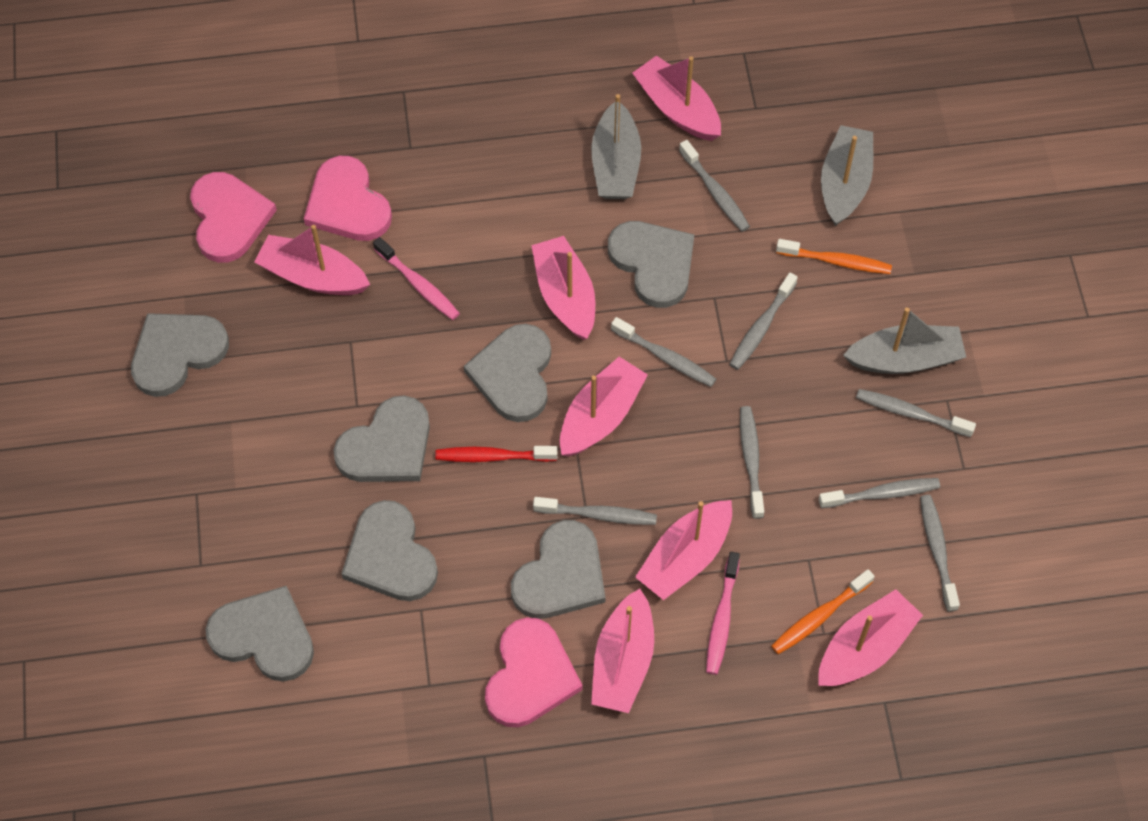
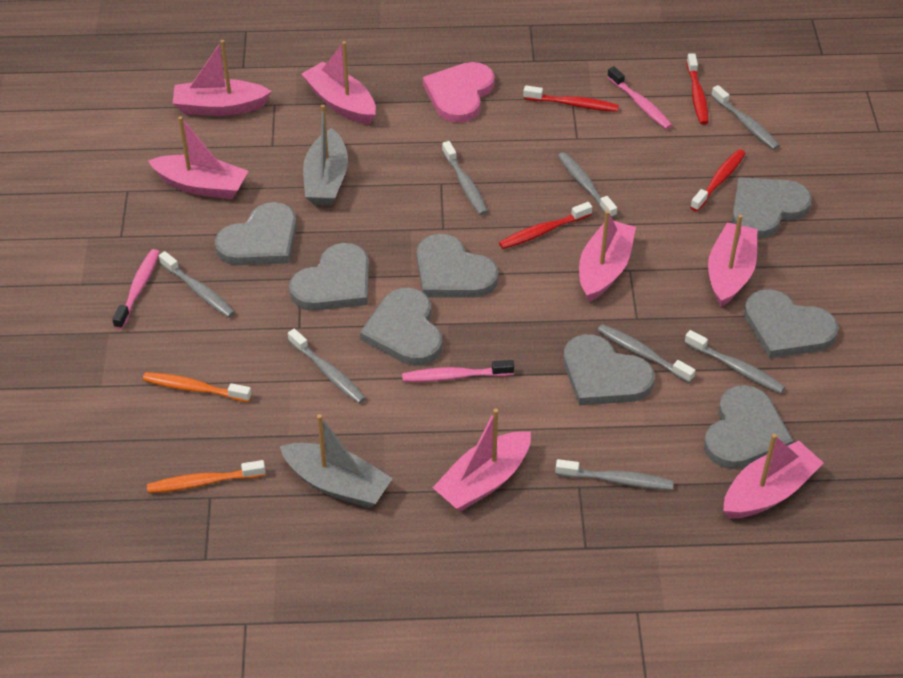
grey boat: [591,94,641,199] [821,125,873,226] [843,307,966,374] = 3 -> [280,414,393,508] [303,105,348,206] = 2
grey heart: [131,313,229,397] [205,586,314,682] [333,396,430,482] [341,500,438,601] [464,324,551,422] [511,520,605,619] [608,221,694,308] = 7 -> [215,202,297,265] [289,243,369,311] [360,288,442,366] [417,234,499,298] [564,334,655,406] [704,385,793,469] [732,178,812,238] [744,289,838,358] = 8
pink heart: [190,172,277,263] [304,156,392,241] [485,617,583,727] = 3 -> [423,62,495,123] = 1
pink toothbrush: [373,237,460,320] [706,552,740,675] = 2 -> [112,249,160,330] [402,360,514,382] [607,66,672,129] = 3
red toothbrush: [435,446,558,462] = 1 -> [499,202,592,249] [523,86,619,112] [687,53,709,125] [690,149,746,212] = 4

